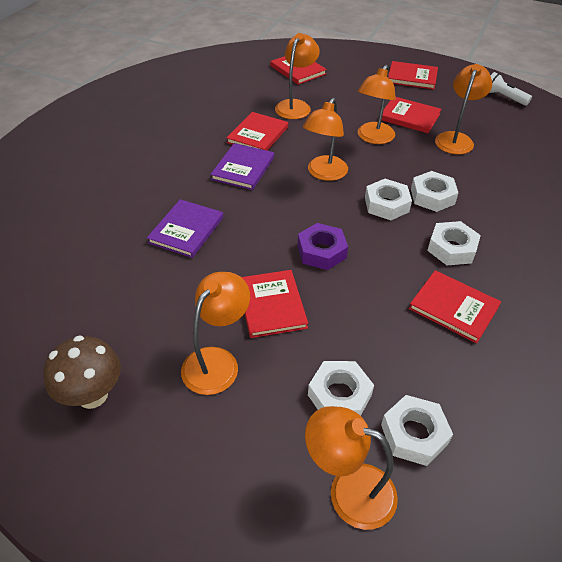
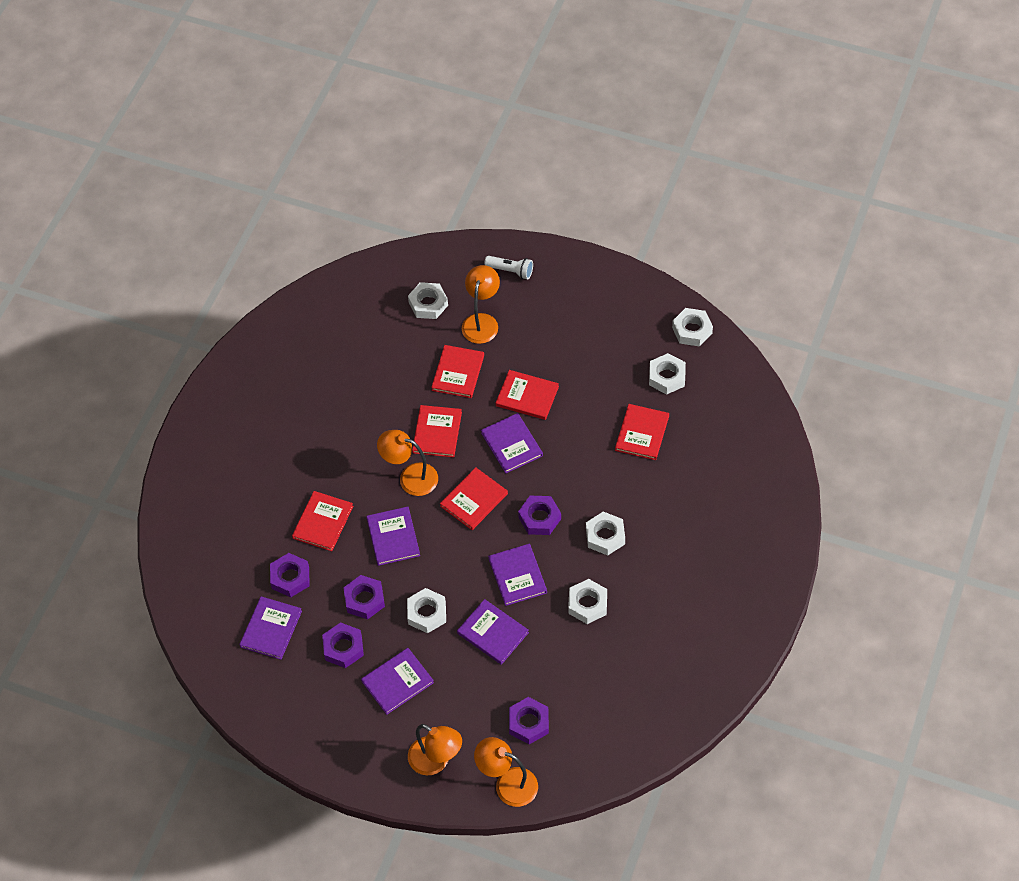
brown mushroom: [43,336,121,409] = 1 -> none = 0
orange lamp: [181,272,250,395] [275,33,320,119] [303,98,348,181] [305,406,398,530] [358,65,396,144] [435,64,492,154] = 6 -> [377,430,438,496] [408,724,462,775] [462,265,500,344] [474,737,538,807] = 4
purple book: [147,199,223,258] [210,143,274,190] = 2 -> [239,596,302,660] [361,648,434,715] [366,507,420,566] [457,599,529,665] [481,413,543,473] [488,544,547,606] = 6
purple nut: [298,223,348,270] = 1 -> [270,553,309,597] [322,622,364,668] [343,575,385,619] [509,697,549,744] [518,496,561,535] = 5
white nut: [308,361,374,416] [365,179,412,220] [381,395,453,466] [411,171,458,212] [427,221,481,265] = 5 -> [407,588,446,633] [408,282,448,319] [568,579,607,624] [586,511,625,556] [649,353,686,395] [672,308,713,347] = 6

